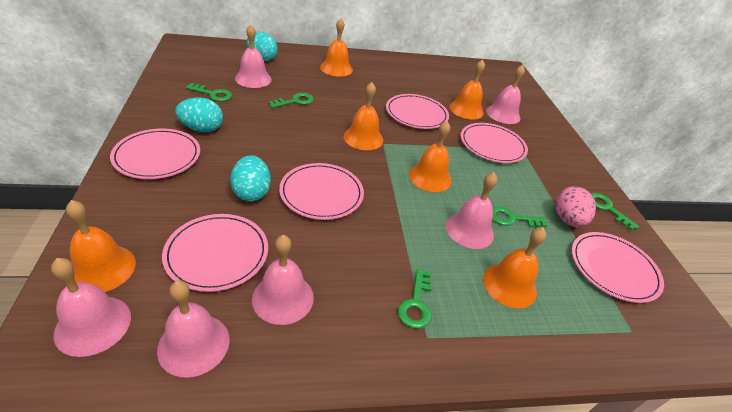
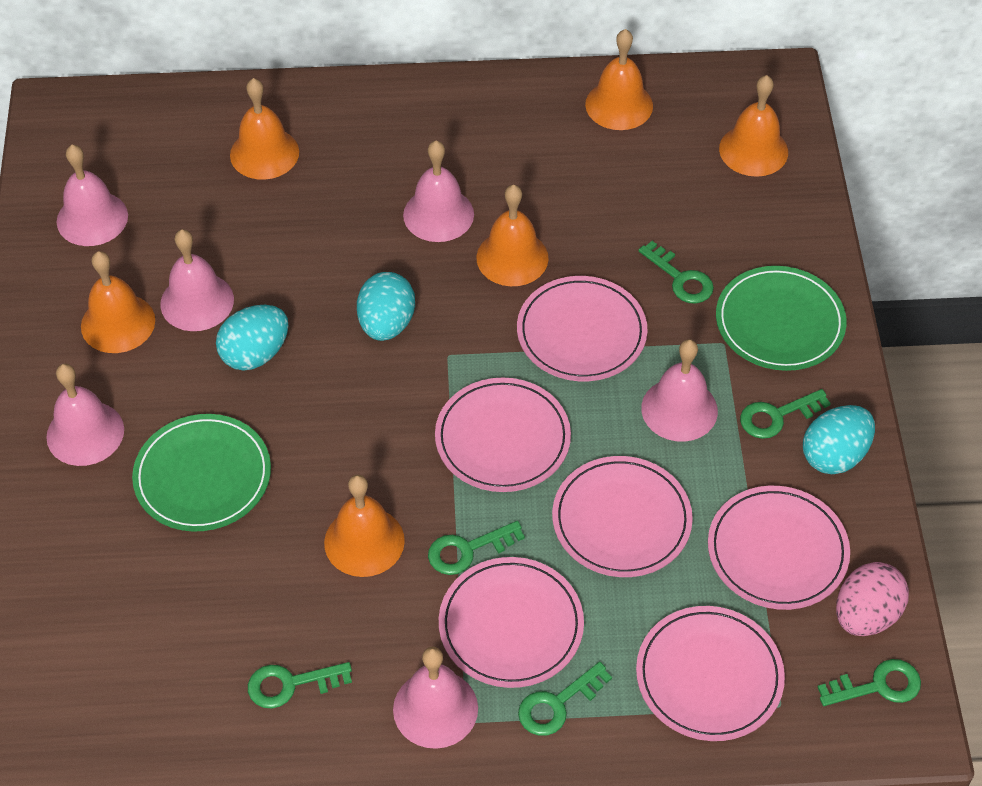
green key: [186,83,232,102] [269,93,314,108] [398,268,432,329] [492,206,547,227] [591,193,639,230] = 5 -> [248,662,352,708] [428,521,525,575] [518,662,612,736] [638,241,714,304] [740,389,831,439] [818,659,921,706] = 6
green plate: none = 0 -> [132,414,271,531] [716,266,847,371] = 2

